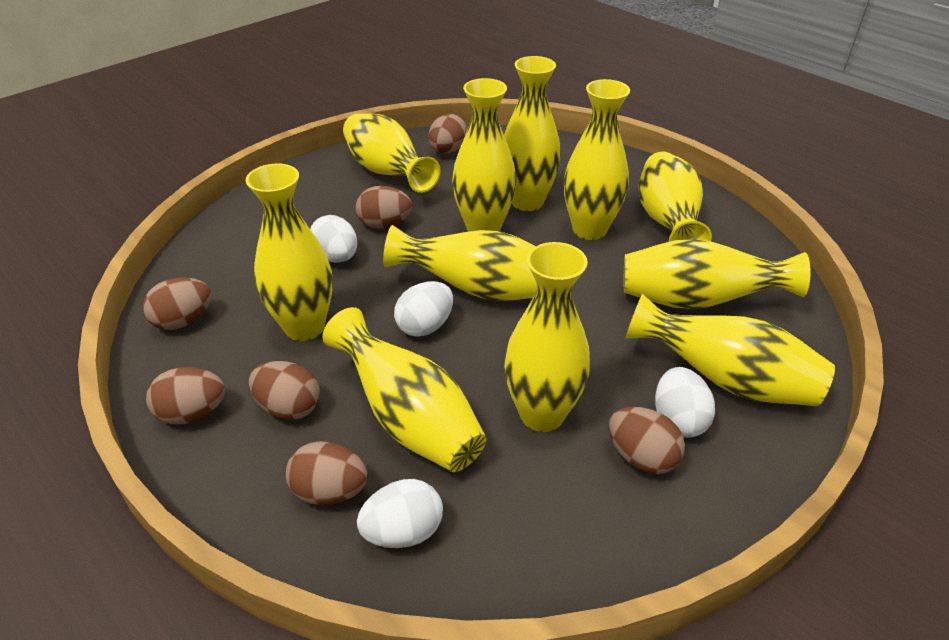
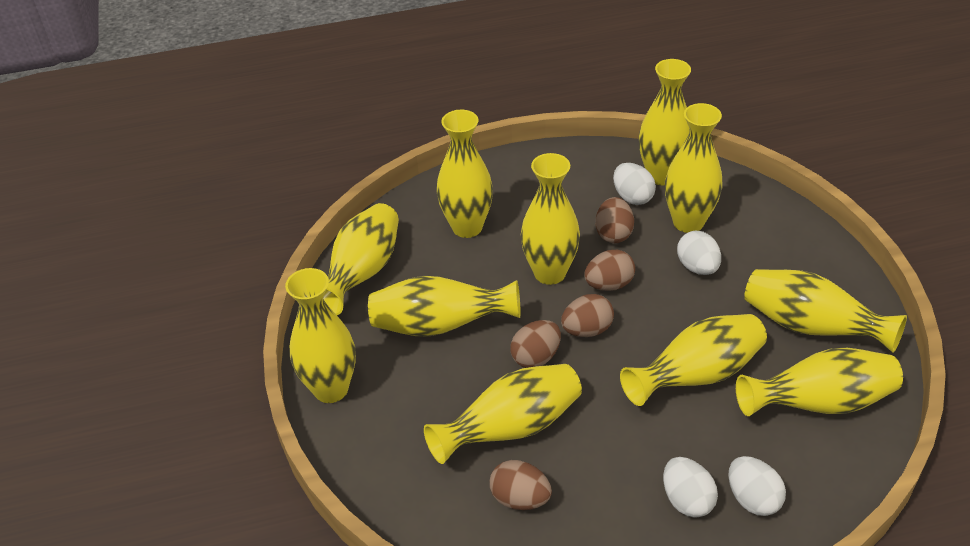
brown egg: [143,277,212,330] [146,367,225,425] [249,361,320,420] [286,441,368,505] [355,186,412,229] [428,114,467,153] [609,407,685,474] = 7 -> [490,460,552,510] [510,320,561,368] [561,294,614,337] [585,250,635,291] [596,197,634,243] = 5

